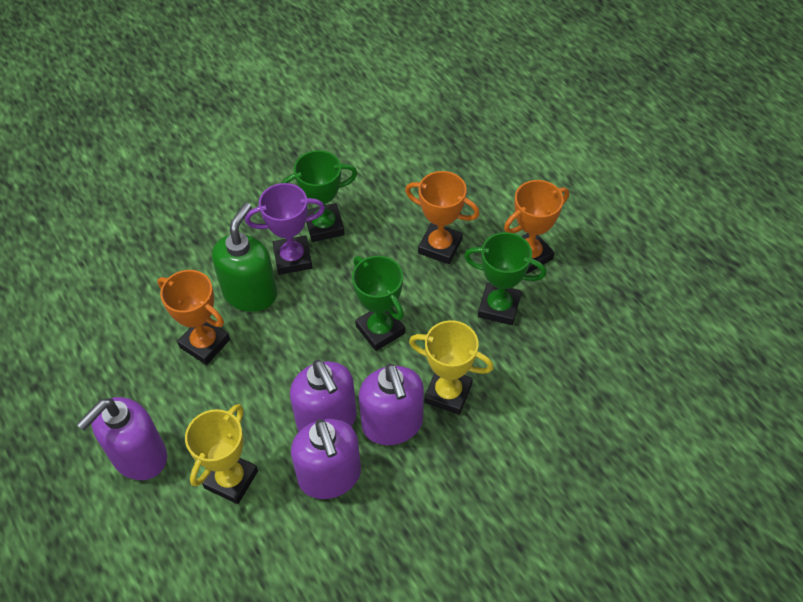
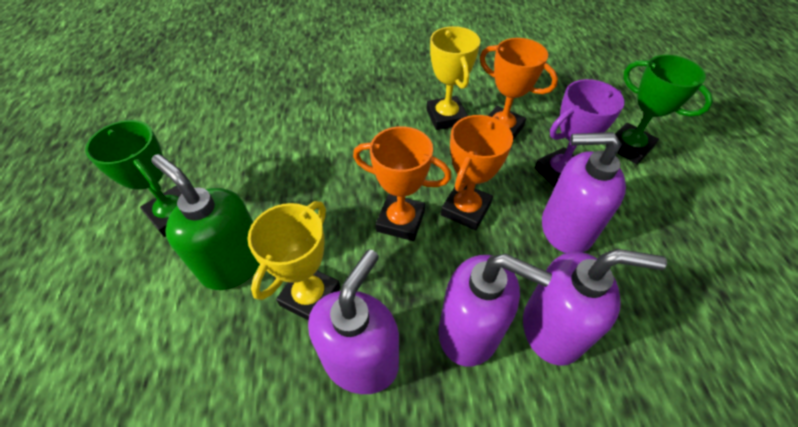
green trophy: [282,150,357,242] [352,256,405,351] [464,232,547,325] = 3 -> [85,120,182,237] [606,55,713,164] = 2

